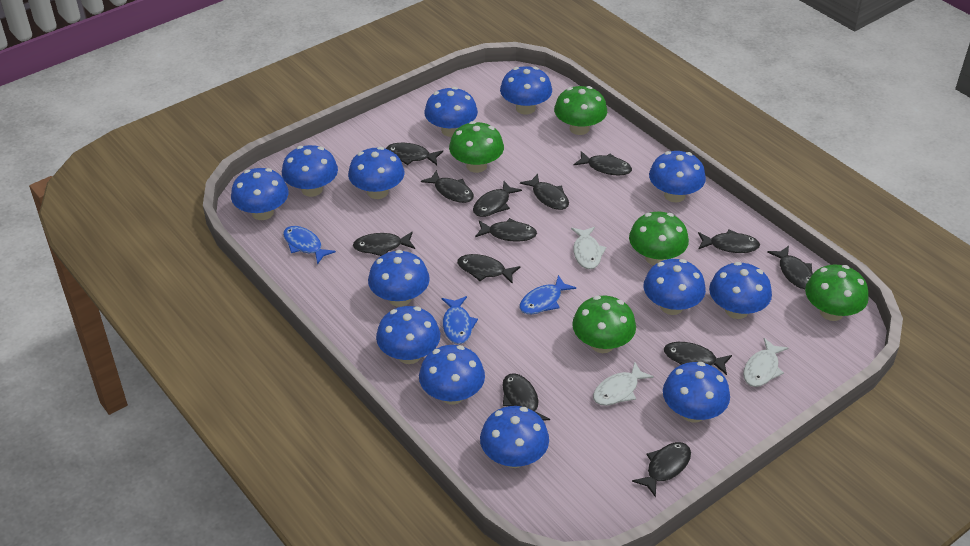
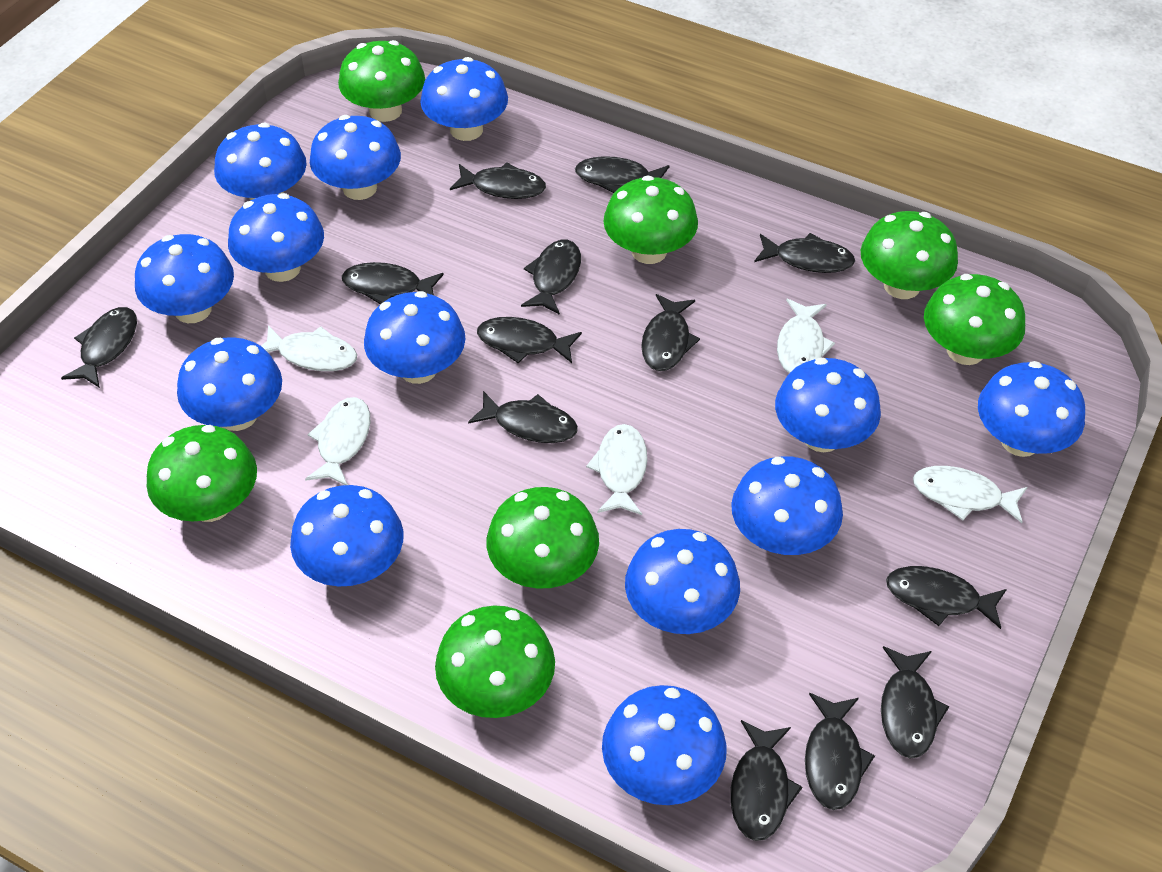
blue fish: [283,226,336,265] [442,296,478,344] [520,275,576,314] = 3 -> none = 0
green mushroom: [449,121,504,173] [554,86,607,135] [572,296,636,353] [629,212,689,265] [805,265,869,321] = 5 -> [147,425,257,522] [338,40,425,122] [435,605,555,718] [487,487,599,589] [603,175,698,264] [861,211,958,299] [924,274,1025,365] = 7
white fish: [571,227,607,269] [593,362,654,406] [743,338,788,387] = 3 -> [261,325,357,371] [305,397,370,485] [586,424,647,515] [777,299,835,373] [913,466,1027,523] = 5

